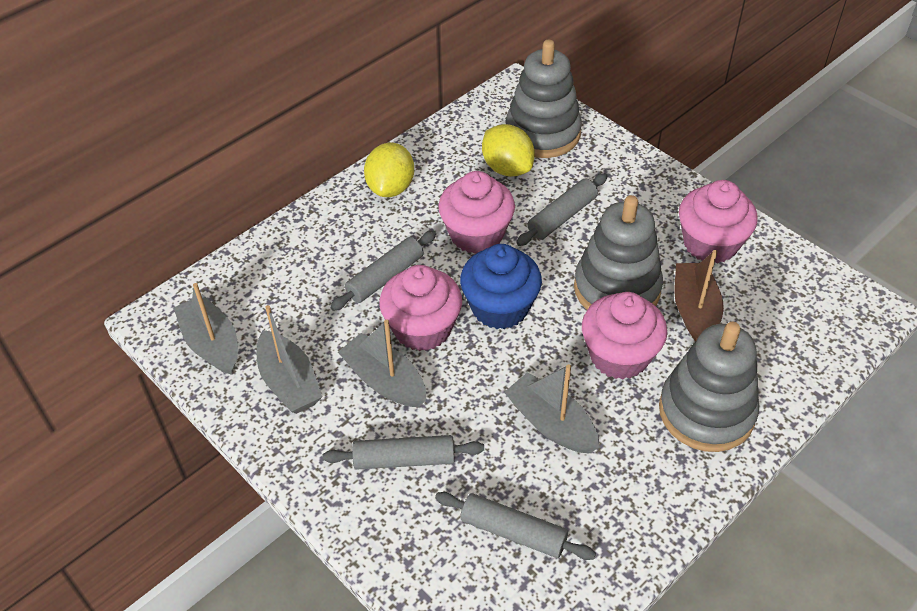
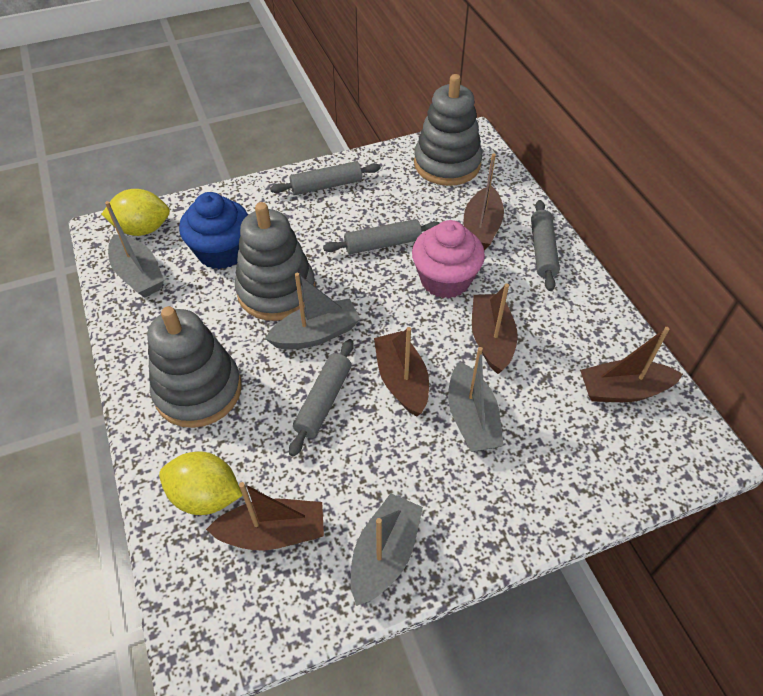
brown boat: [674,250,724,341] = 1 -> [206,482,324,551] [374,327,429,417] [464,153,504,250] [472,284,518,374] [580,327,683,402] = 5
pink cupcake: [379,265,462,351] [438,171,515,254] [582,292,667,379] [679,180,758,263] = 4 -> [412,220,485,298] = 1

